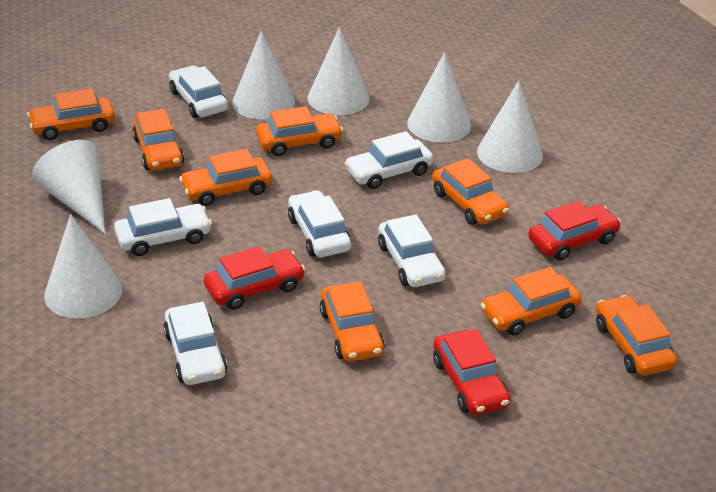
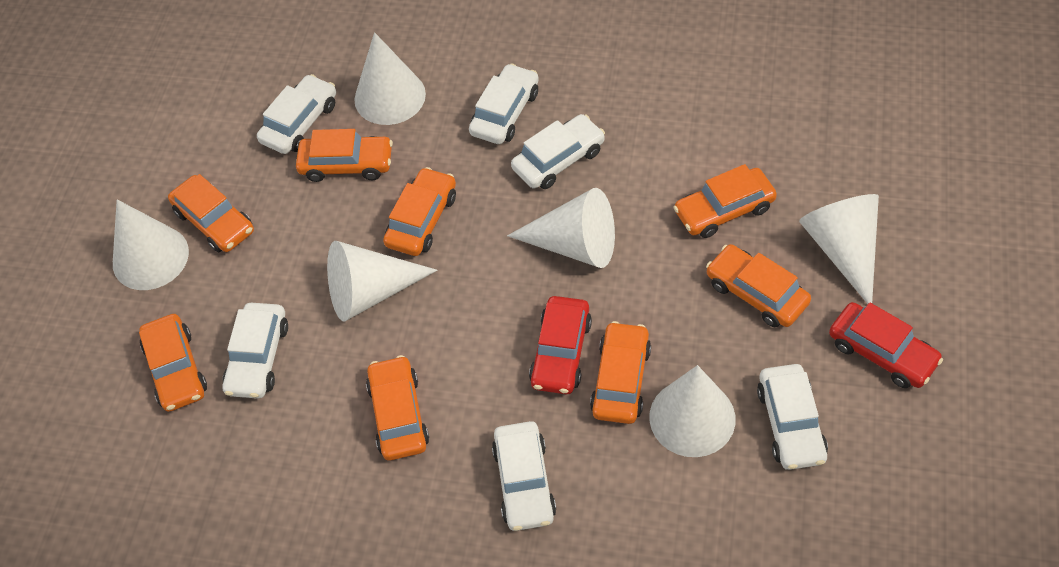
red car: [204,246,305,310] [433,329,511,415] [528,201,621,260] = 3 -> [529,296,592,394] [829,302,943,388] = 2

